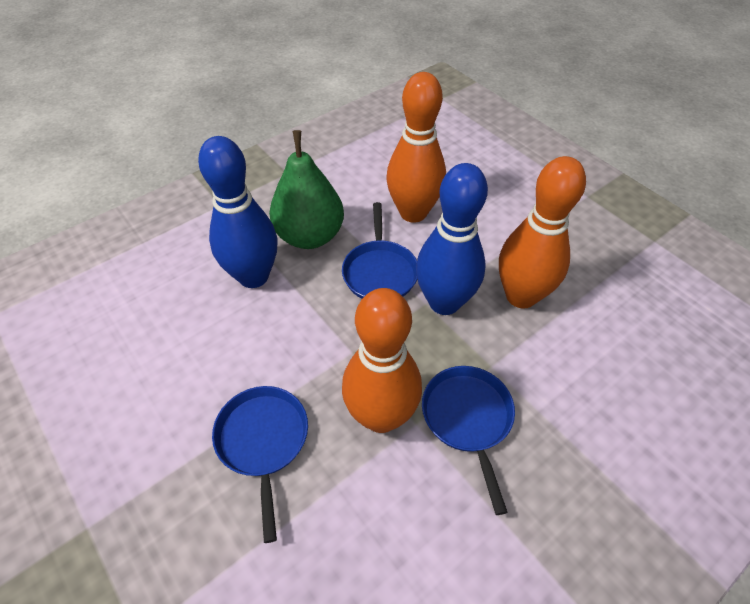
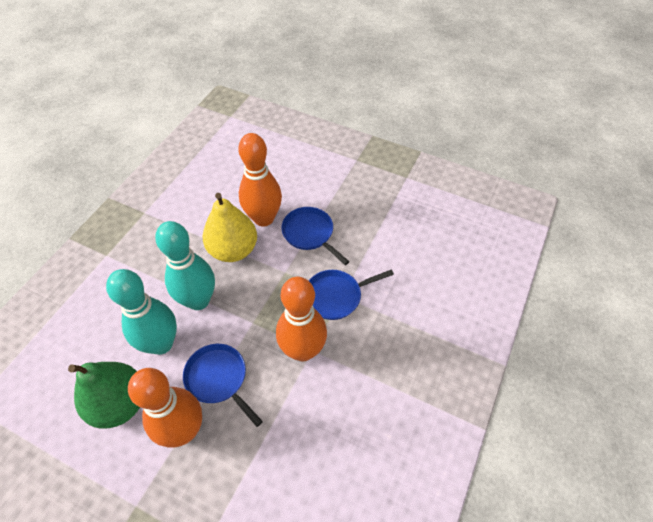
blue bowling pin: [198,136,277,288] [416,163,488,315] = 2 -> none = 0
turquoise bowling pin: none = 0 -> [106,269,177,355] [155,221,215,310] = 2
yellow pear: none = 0 -> [203,193,257,262] = 1

